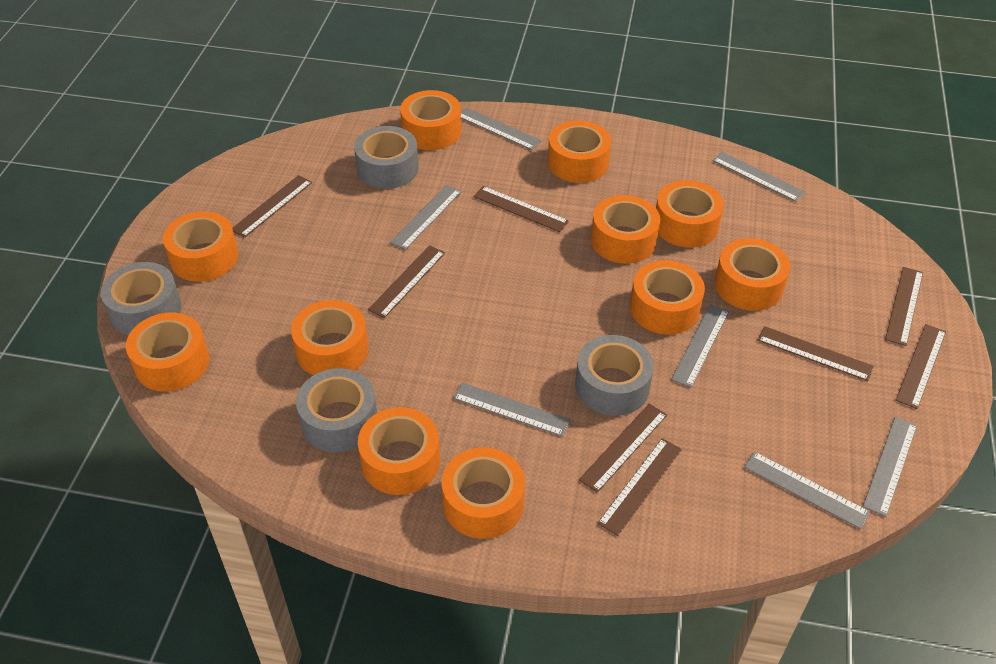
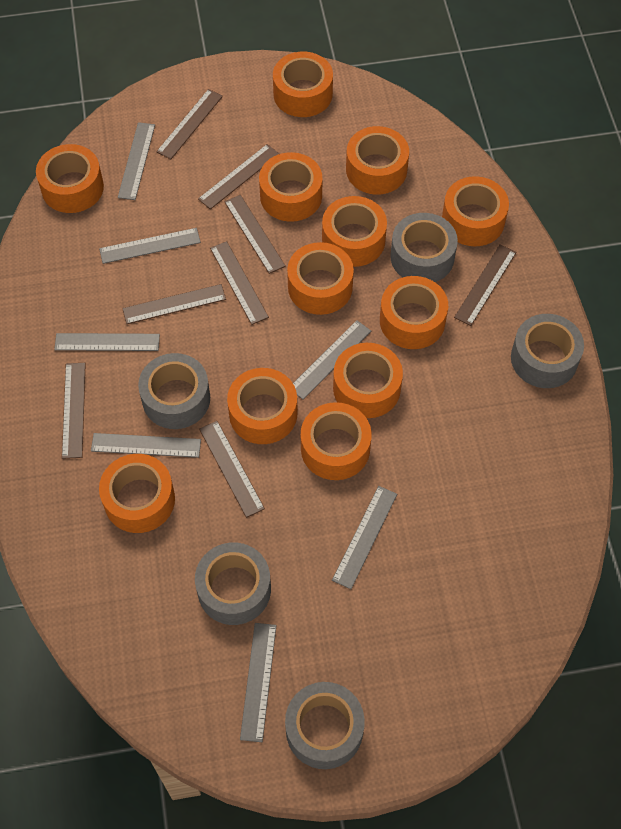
grey tape: [101,262,182,335] [296,368,377,453] [354,126,419,189] [575,335,654,416] = 4 -> [138,353,210,429] [195,542,271,625] [285,682,365,769] [390,213,458,282] [511,314,584,388] = 5
orange tape: [126,313,209,392] [163,211,238,282] [291,300,369,375] [358,407,440,495] [400,90,461,150] [442,447,525,539] [548,120,611,183] [591,195,660,264] [630,260,705,335] [656,180,724,248] [715,238,790,311] = 11 -> [36,144,104,213] [99,454,175,533] [227,368,298,444] [259,152,322,222] [273,52,333,117] [287,242,354,315] [301,402,372,480] [322,196,387,267] [333,343,403,418] [346,126,409,194] [380,276,448,349] [442,176,509,246] = 12

